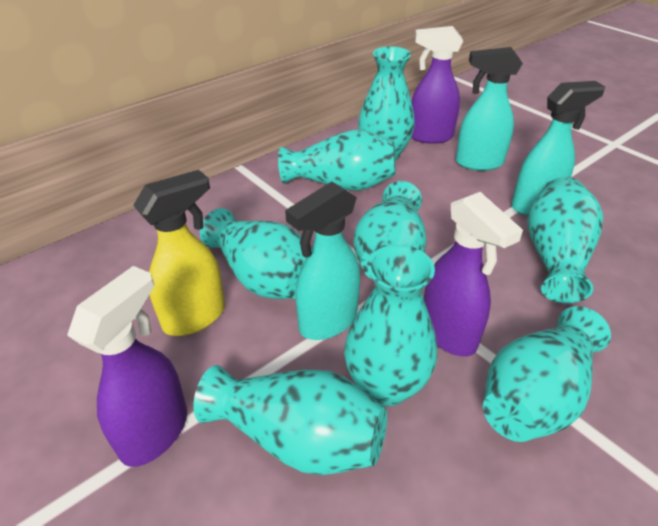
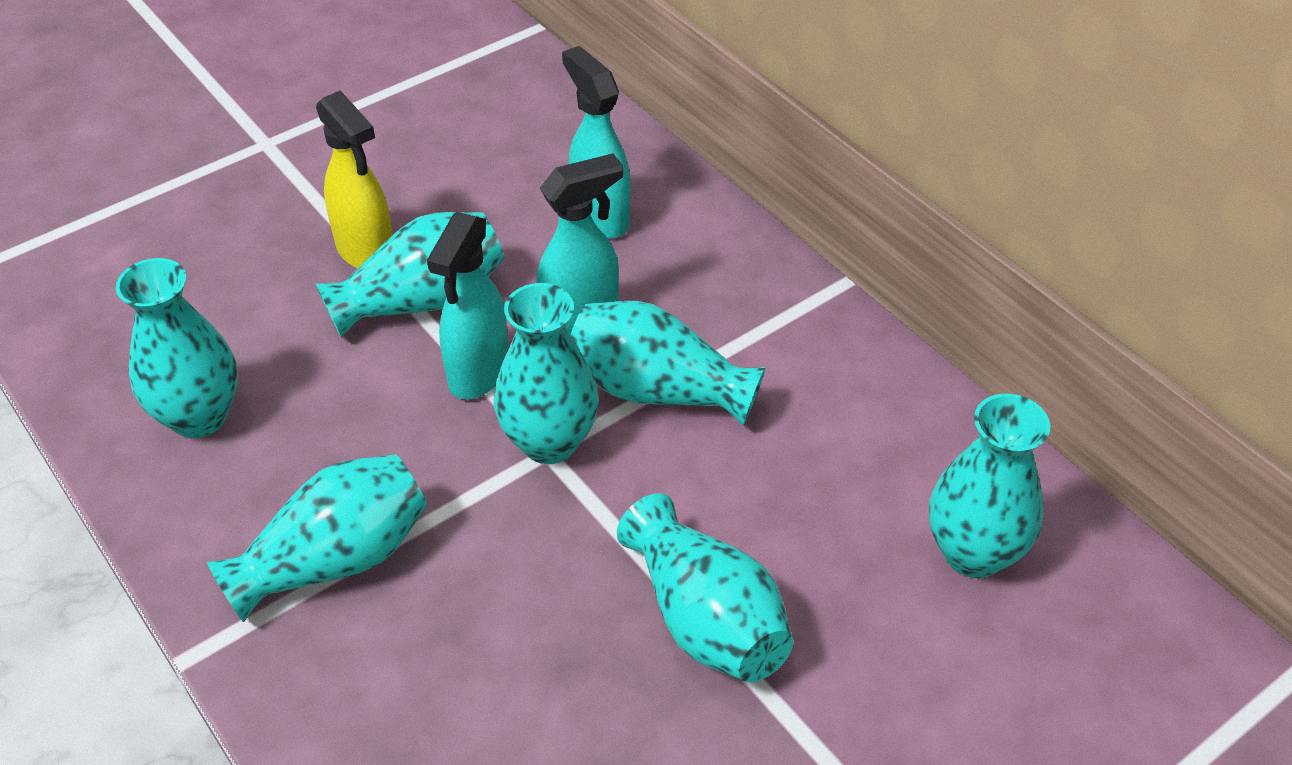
purple spray bottle: [67,266,187,467] [411,26,463,144] [424,192,523,357] = 3 -> none = 0
turquoise vase: [193,365,387,475] [200,208,306,299] [278,130,396,191] [344,245,437,406] [353,181,427,280] [358,46,415,161] [483,306,611,442] [527,177,603,303] = 8 -> [116,258,238,438] [207,454,427,622] [315,212,504,338] [494,283,599,464] [570,301,766,426] [617,493,793,682] [929,393,1050,578] = 7

